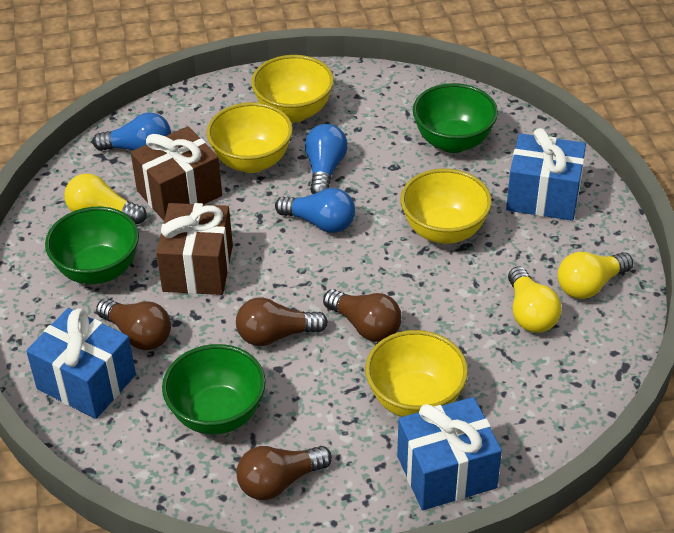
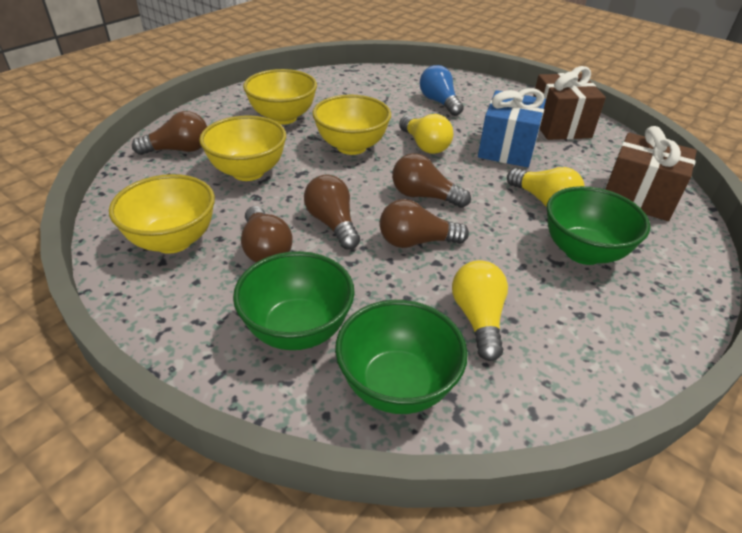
blue gift: [26,308,136,419] [397,397,502,510] [506,128,586,221] = 3 -> [478,88,546,167] = 1
blue light bulb: [93,112,171,151] [275,188,355,233] [305,124,348,194] = 3 -> [419,65,464,116] = 1
brown light bulb: [96,298,171,350] [236,298,328,346] [237,446,332,500] [323,289,402,342] = 4 -> [132,111,207,155] [241,206,293,263] [304,174,360,250] [379,199,469,248] [392,153,471,208] = 5

